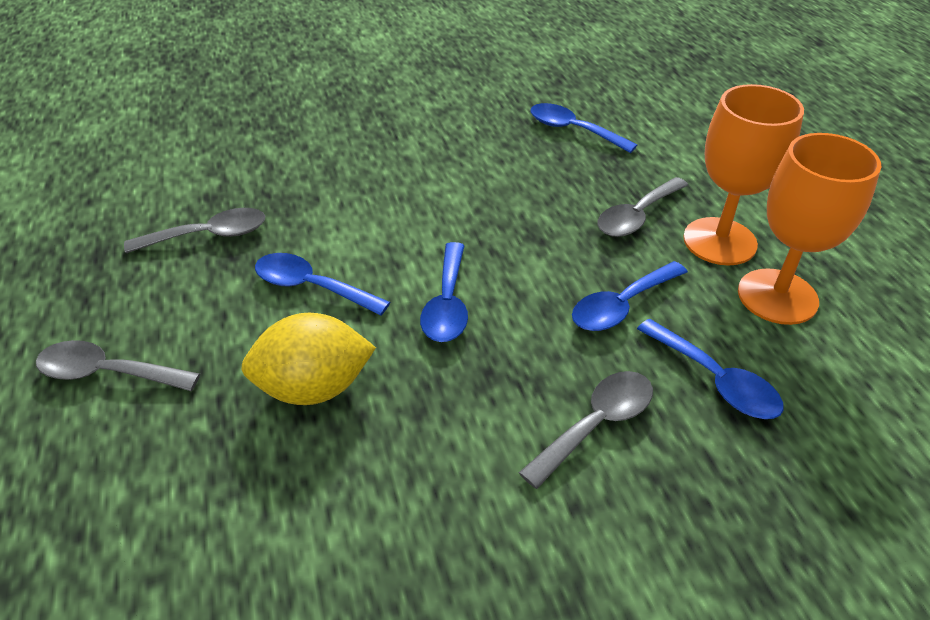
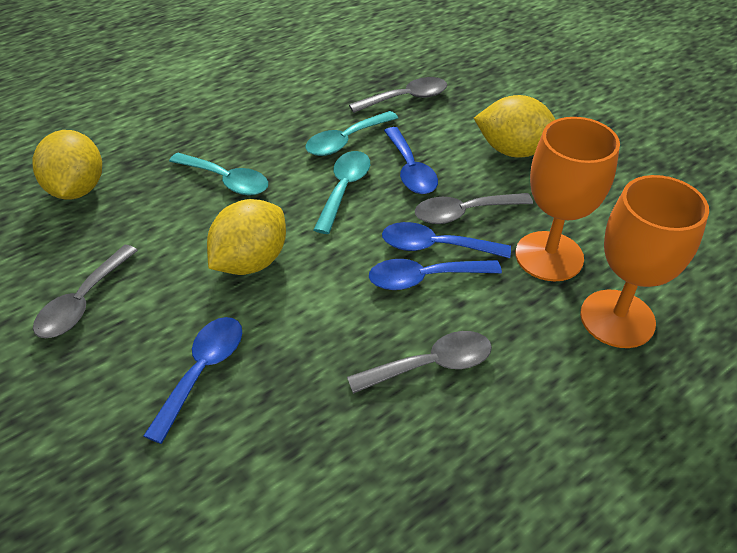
blue spoon: [255,253,390,316] [420,242,468,342] [530,103,637,153] [572,261,688,331] [637,319,784,419] = 5 -> [143,317,242,444] [369,259,502,290] [382,222,511,258] [384,127,438,194] = 4
turquoise spoon: none = 0 -> [169,153,268,196] [305,111,398,156] [313,151,370,234] = 3
yellow lemon: [241,313,376,405] = 1 -> [32,130,102,200] [207,199,286,275] [474,95,556,158] = 3

